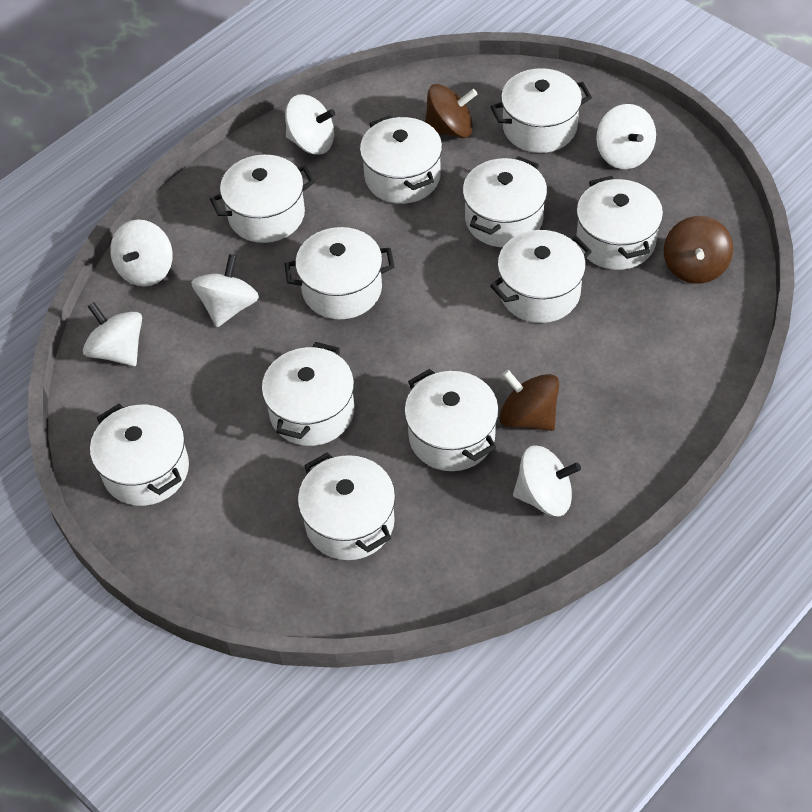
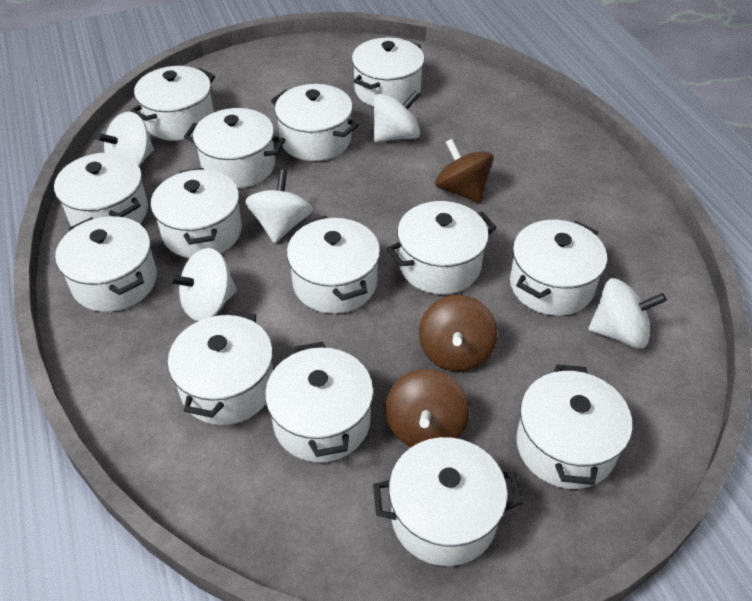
white pot: [90,404,189,506] [210,155,315,243] [262,342,354,446] [285,227,394,319] [298,452,395,560] [360,115,442,204] [404,369,499,471] [463,156,547,247] [490,230,592,323] [491,68,592,153] [576,176,663,270] = 11 -> [54,153,148,226] [55,216,157,312] [130,66,215,141] [151,168,242,258] [168,310,273,425] [184,108,285,188] [265,342,373,462] [271,84,359,161] [287,216,380,314] [352,37,424,107] [373,437,523,566] [387,201,497,294] [510,220,607,316] [516,365,632,489] = 14
white spinning top: [83,302,142,366] [110,220,173,287] [191,254,259,327] [285,94,335,155] [513,445,581,516] [596,104,656,169] = 6 -> [96,112,154,166] [169,248,237,321] [245,170,313,243] [373,90,421,142] [588,278,667,349] = 5

